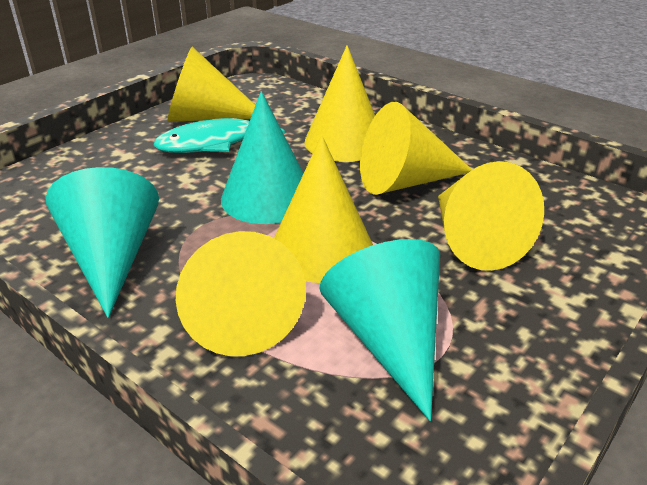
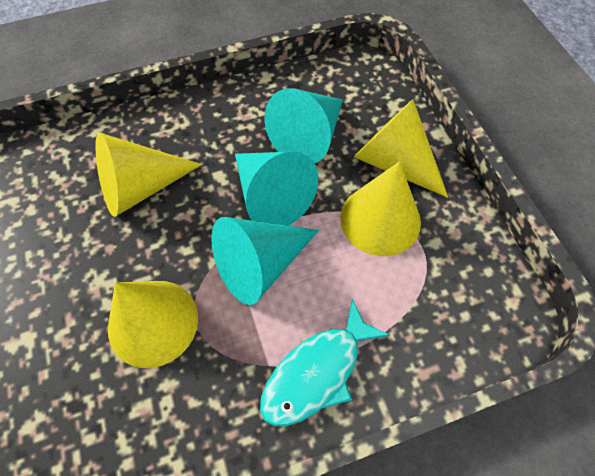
yellow cone: [167,47,255,122] [176,231,306,356] [274,135,373,283] [305,45,375,162] [360,102,472,195] [438,161,544,271] = 6 -> [95,132,202,217] [108,281,198,368] [340,161,421,256] [354,100,448,198] = 4

